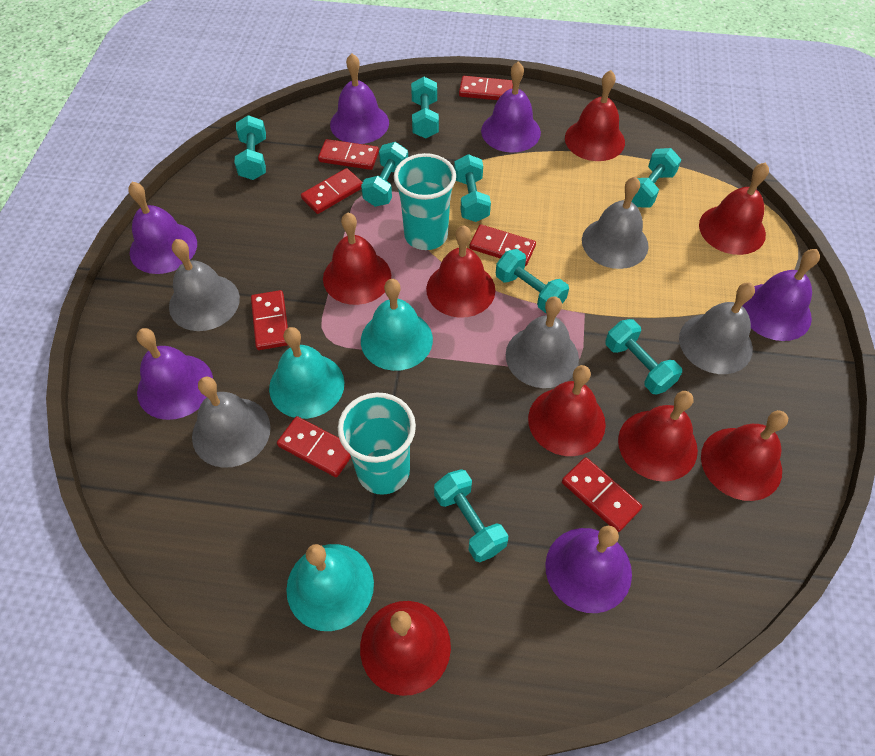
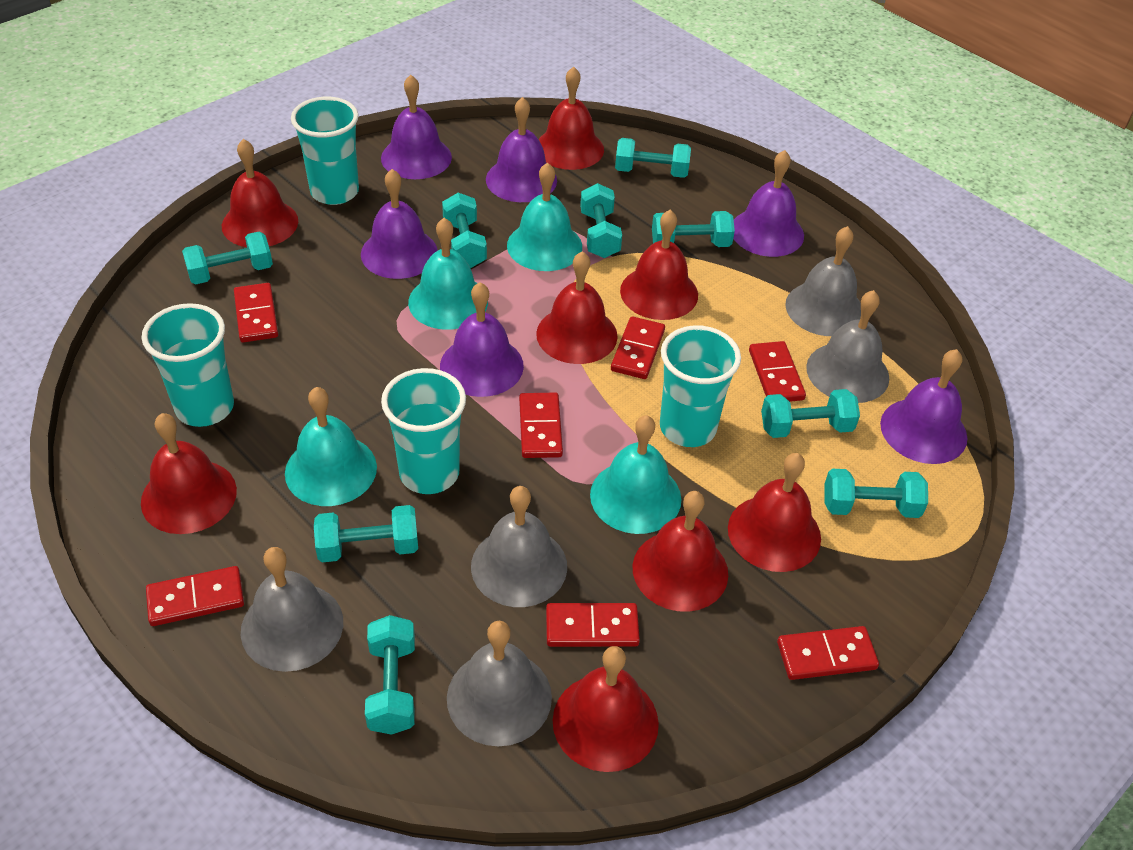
turquoise bell: [269,327,344,419] [286,544,374,631] [361,279,433,371] = 3 -> [285,387,377,506] [408,218,488,330] [507,162,582,271] [590,415,681,534] = 4
turquoise cup: [338,393,416,495] [394,153,456,250] = 2 -> [141,303,234,427] [291,97,359,205] [381,368,466,494] [660,325,741,447] = 4
turquoise dumbbell: [235,115,266,180] [361,142,408,207] [411,77,439,138] [434,469,508,562] [454,154,491,222] [496,249,569,313] [605,319,682,395] [631,148,681,207] = 8 -> [182,231,273,285] [314,505,418,563] [365,615,415,735] [442,193,487,268] [580,183,622,258] [615,138,691,178] [652,211,735,247] [761,389,860,438] [824,469,928,518] = 9

